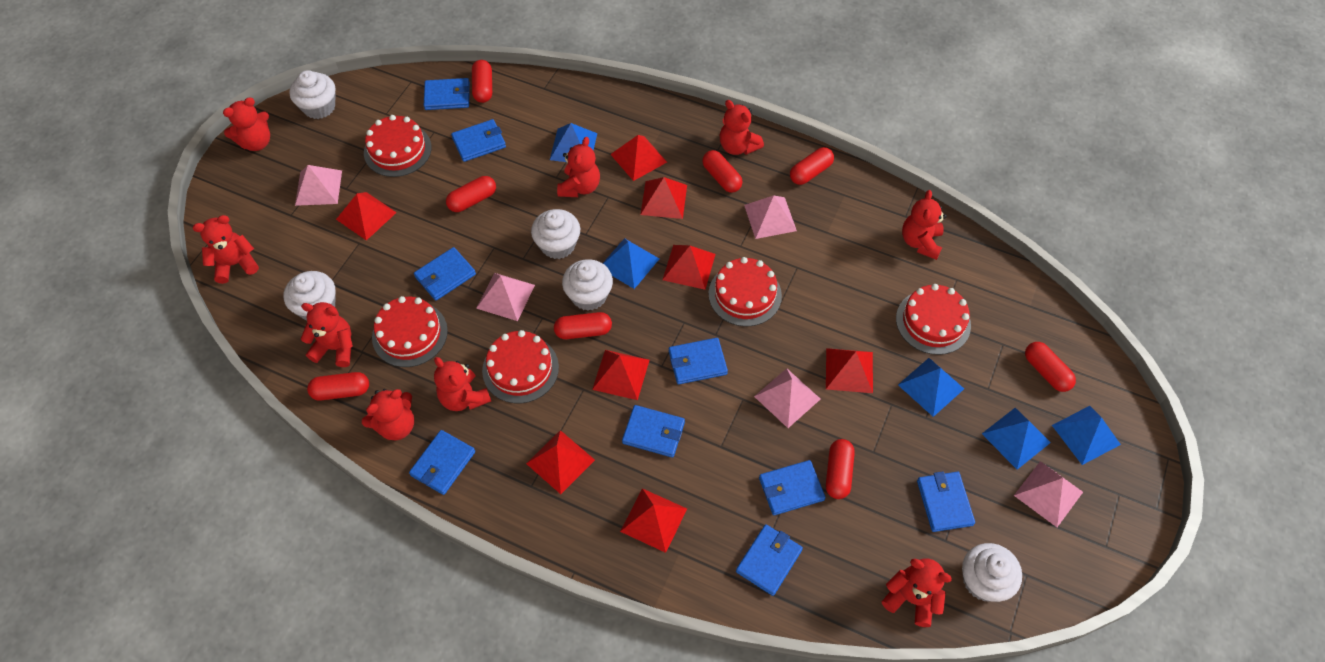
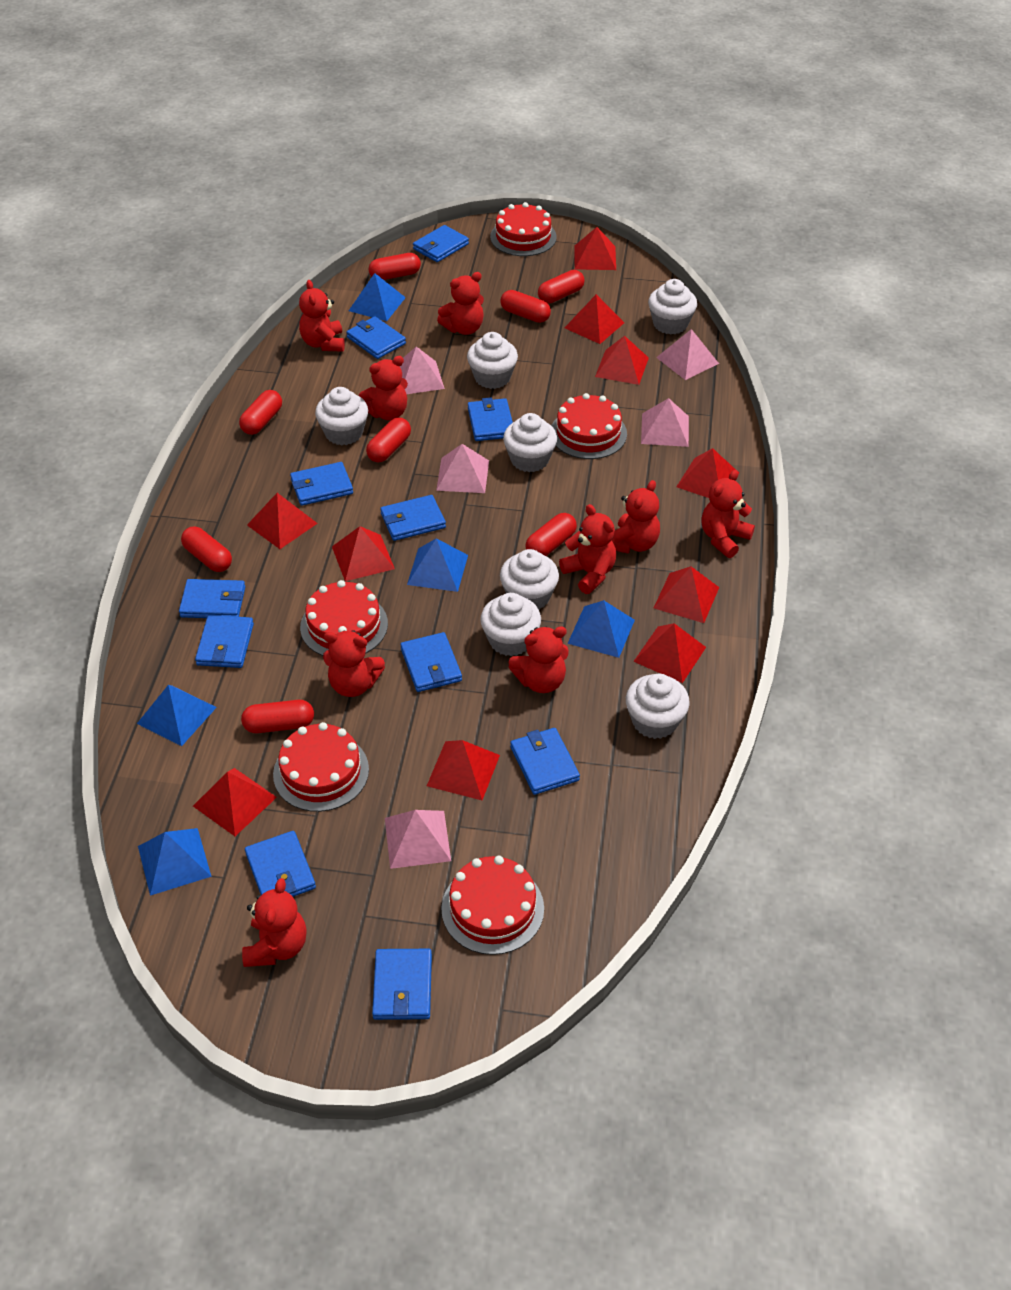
blue wallet: [409,430,475,495] [414,247,476,301] [424,78,470,110] [451,119,506,162] [622,405,685,458] [669,338,728,384] [736,524,803,596] [759,460,826,515] [917,471,975,532] = 9 -> [179,579,245,618] [195,615,254,668] [245,831,316,897] [290,462,353,506] [346,316,406,359] [372,949,432,1020] [380,495,446,541] [400,632,462,692] [413,225,469,262] [468,397,513,441] [510,728,580,795] = 11
red pyramid: [336,192,397,241] [526,430,595,494] [592,350,650,400] [610,135,667,181] [620,488,687,553] [640,177,687,219] [663,245,716,290] [826,348,873,393] = 8 -> [193,768,277,836] [247,493,318,549] [332,526,395,581] [427,740,500,800] [564,294,624,344] [574,227,616,270] [595,336,649,385] [633,623,706,683] [654,566,719,623] [676,448,739,498] = 10
white cupcake: [284,271,336,321] [289,70,336,119] [531,209,580,259] [562,259,613,311] [962,543,1022,602] = 5 -> [315,387,368,445] [467,332,518,389] [480,593,541,656] [500,549,559,610] [503,413,557,472] [626,674,690,739] [648,279,697,334] = 7

